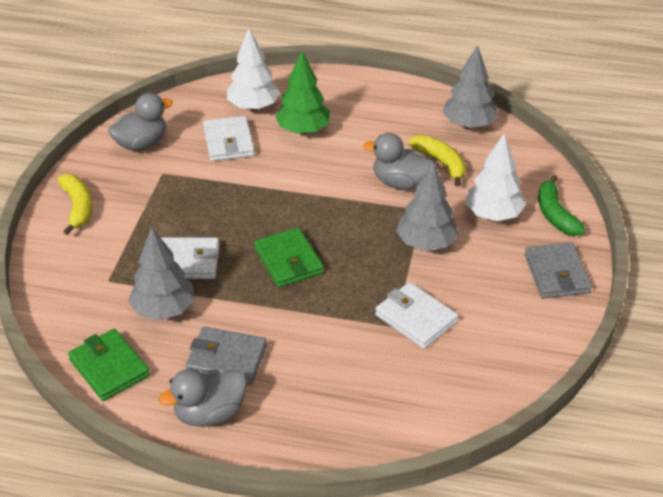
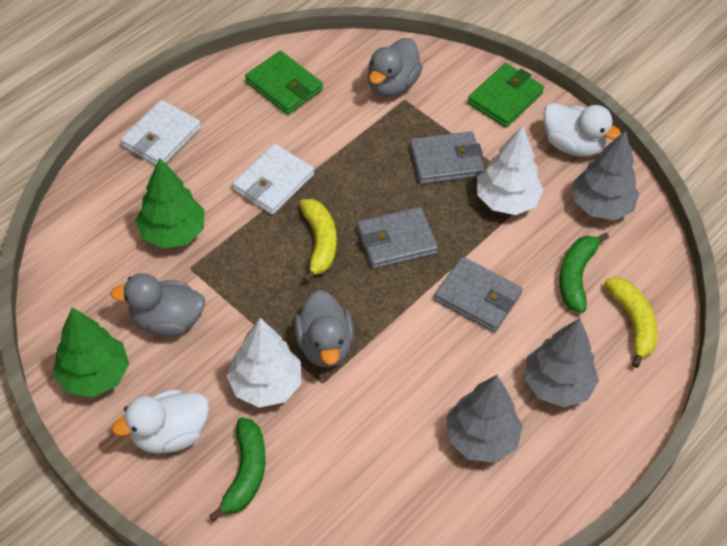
green banana: [538,175,586,236] = 1 -> [209,417,266,521] [559,232,609,313] = 2
green tree: [275,51,330,134] = 1 -> [53,307,129,397] [135,158,205,248] = 2
grey wallet: [186,327,267,385] [525,243,592,298] = 2 -> [357,207,438,269] [410,131,485,184] [434,257,522,332] = 3
white duck: none = 0 -> [112,389,209,454] [543,103,622,157] = 2
white wallet: [160,237,219,279] [203,116,255,161] [375,282,458,349] = 3 -> [121,100,201,165] [232,144,314,215] = 2

